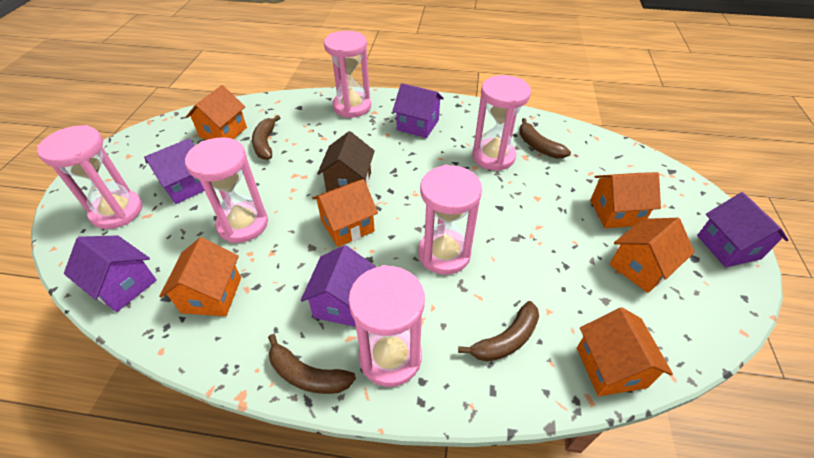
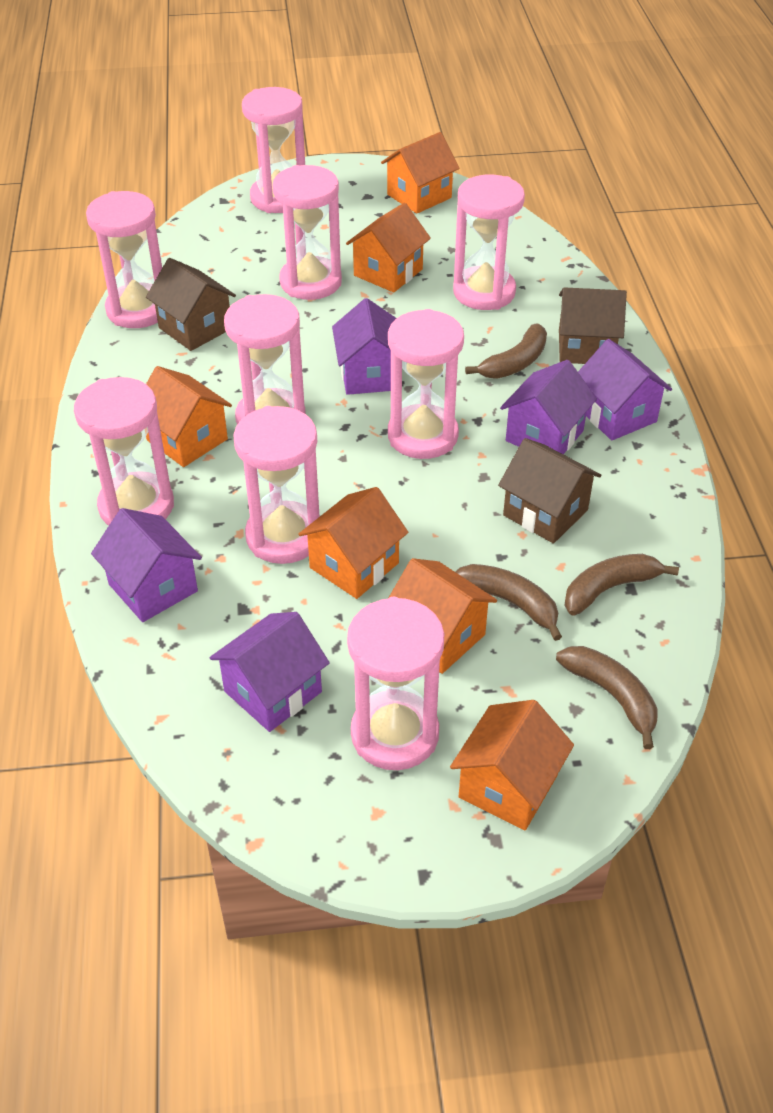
brown house: [317,131,375,192] = 1 -> [146,258,236,351] [498,438,602,544] [559,287,627,364] = 3
pink hourglass: [37,125,142,229] [185,137,268,243] [324,31,371,118] [348,265,425,387] [418,165,482,275] [472,75,531,171] = 6 -> [74,377,174,525] [86,191,162,328] [224,294,306,424] [233,406,320,564] [242,87,305,213] [272,165,342,300] [347,597,444,770] [388,309,464,459] [453,175,525,310] = 9

